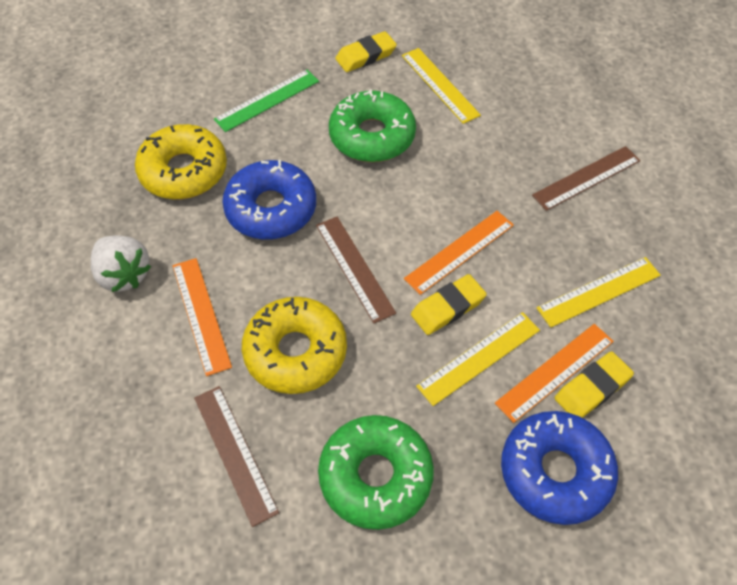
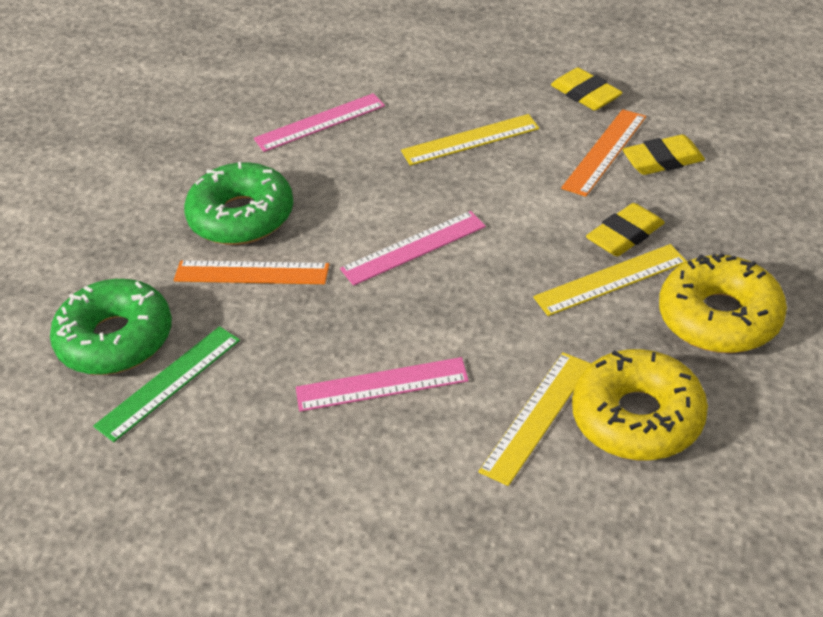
blue donut: [222,160,316,240] [501,411,618,525] = 2 -> none = 0
brown ruler: [194,386,279,527] [316,217,396,323] [532,146,640,211] = 3 -> none = 0
orange ruler: [173,258,232,376] [404,211,514,295] [495,324,614,423] = 3 -> [174,261,329,284] [561,109,646,197] = 2
pink ruler: none = 0 -> [254,93,385,152] [296,357,469,412] [340,211,486,286] = 3
white strawberry: [91,235,151,292] = 1 -> none = 0

